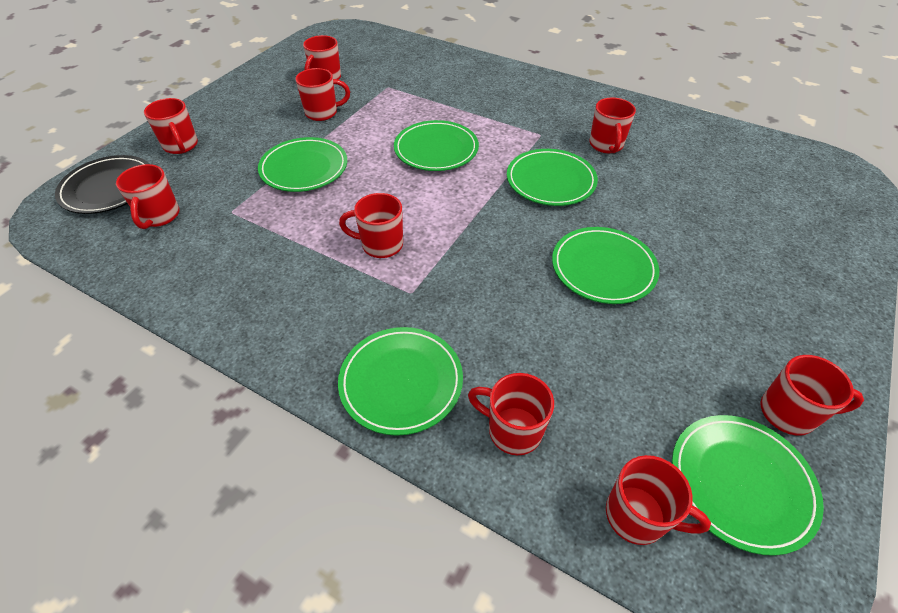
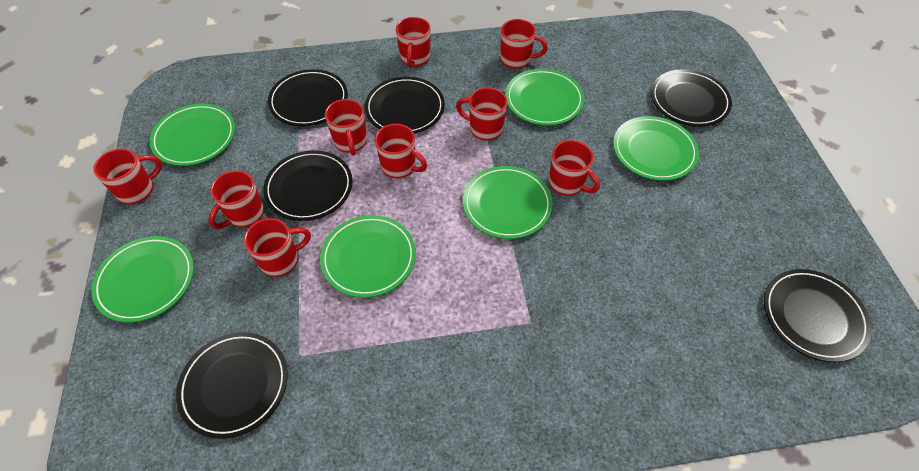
black plate: [55,155,150,214] = 1 -> [176,332,288,439] [263,150,353,221] [268,69,348,126] [365,77,445,134] [651,69,732,126] [764,269,871,362] = 6

